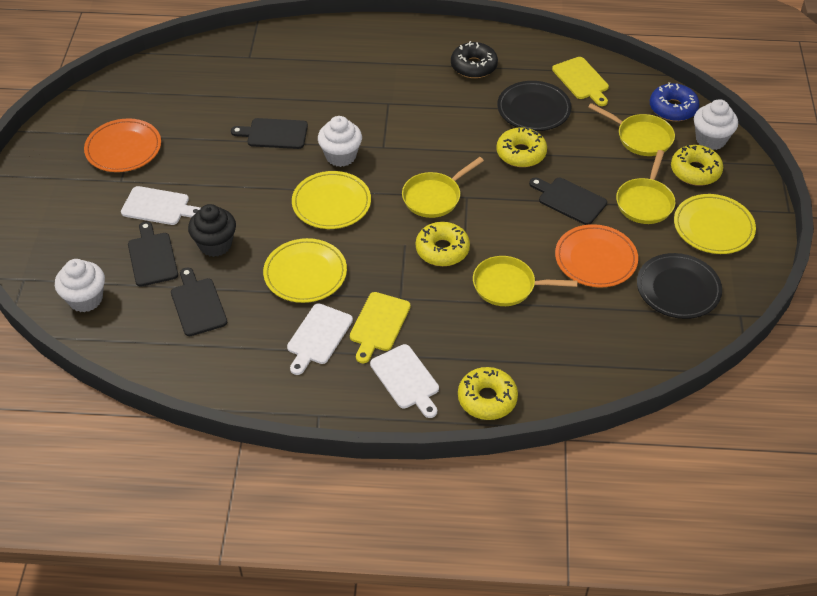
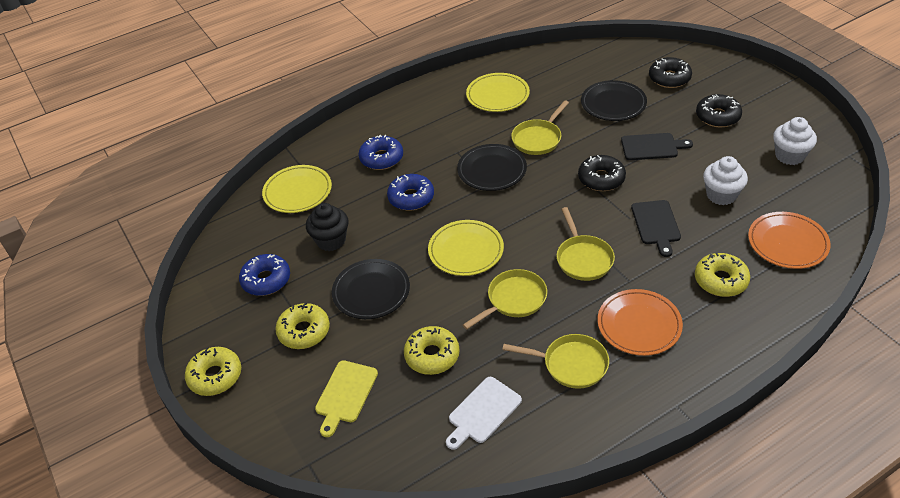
black cutting board: [128,221,178,287] [171,267,227,336] [231,118,308,149] [529,178,607,225] = 4 -> [621,133,693,160] [631,200,681,257] = 2
black donut: [451,41,498,78] = 1 -> [578,155,626,191] [649,57,692,88] [696,94,742,127] = 3
black plate: [497,81,572,131] [637,253,722,319] = 2 -> [332,259,410,319] [457,144,527,191] [581,80,647,121] = 3
blue donut: [650,82,699,121] = 1 -> [239,254,290,296] [359,135,403,170] [387,174,434,211] = 3
white cupcake: [55,259,105,312] [318,116,362,167] [694,99,738,150] = 3 -> [703,156,748,205] [773,117,817,165] = 2
white cutting board: [121,186,201,225] [287,303,353,375] [370,344,439,418] = 3 -> [446,377,522,450] = 1
yellow cutting board: [350,292,411,363] [552,57,609,106] = 2 -> [315,360,378,437] = 1

